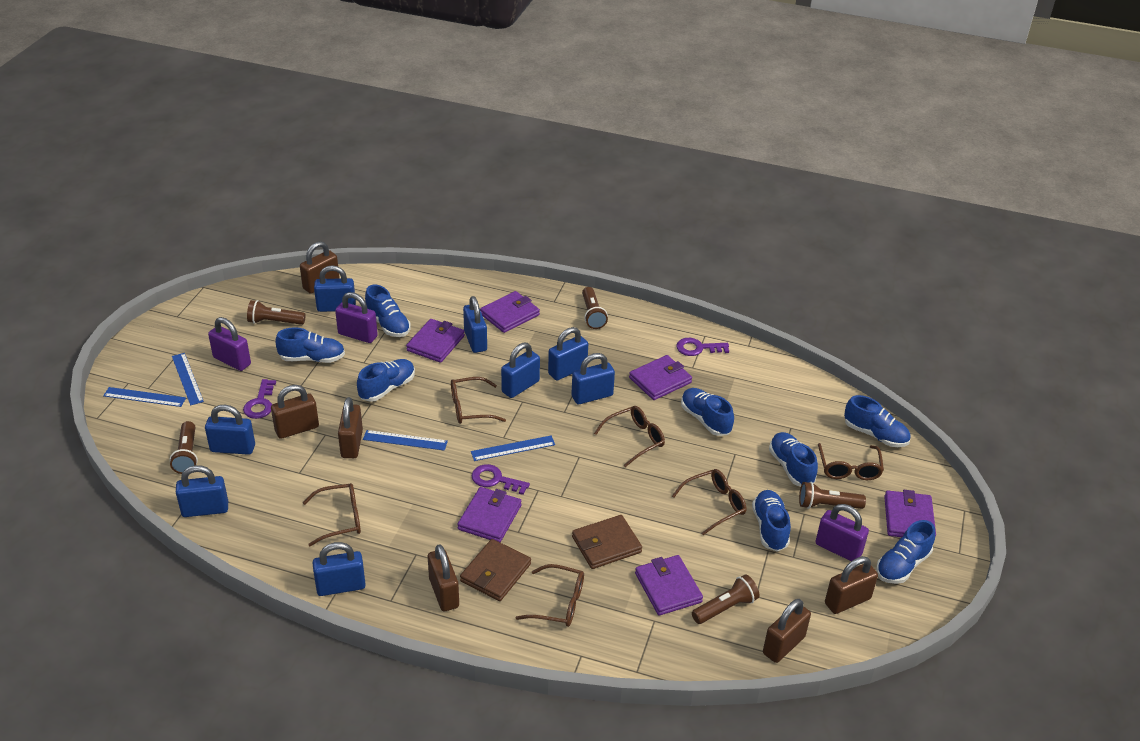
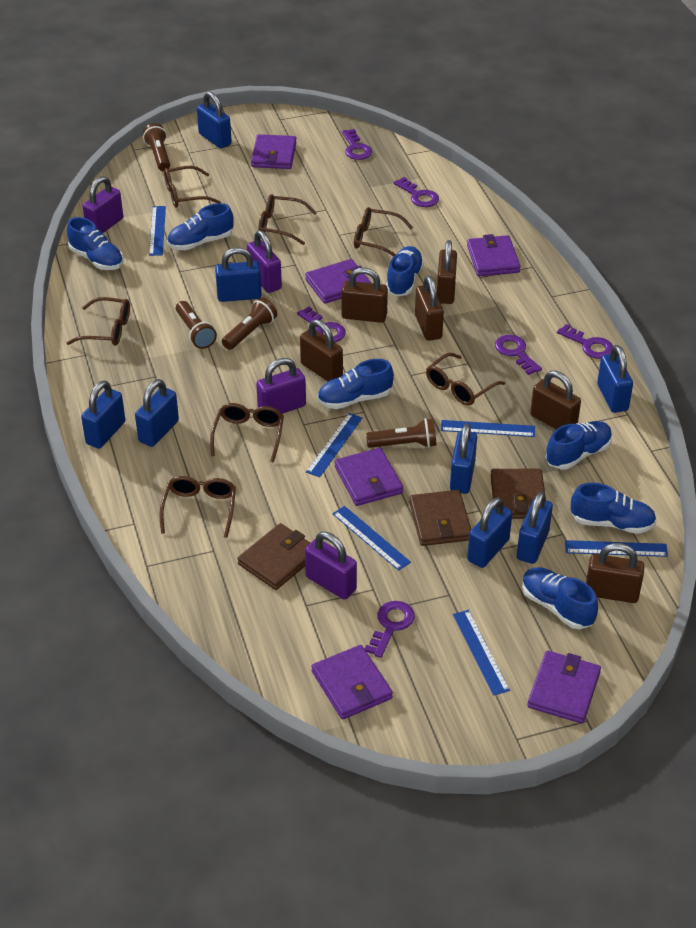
blue ruler: [103,387,186,407] [172,353,204,406] [363,430,448,451] [471,436,555,461] = 4 -> [149,206,166,256] [306,413,362,477] [332,506,411,571] [441,420,535,437] [453,610,510,696] [565,540,668,557] = 6
blue shoe: [275,327,345,363] [357,359,415,402] [365,285,411,337] [681,388,734,436] [752,490,791,552] [769,432,818,486] [844,395,910,447] [876,520,935,584] = 8 -> [67,217,124,270] [167,203,234,250] [317,359,394,409] [386,246,424,296] [522,567,598,629] [546,421,612,469] [571,483,656,534] = 7
brown flashlight: [170,421,198,474] [247,300,306,325] [582,287,608,329] [692,574,759,624] [799,482,866,509] = 5 -> [143,123,170,171] [176,301,217,349] [222,297,277,350] [366,418,436,448] = 4
brown glasses: [303,483,361,547] [451,377,506,424] [516,564,584,627] [594,406,665,467] [672,469,746,535] [818,443,884,480] = 6 -> [67,297,130,345] [159,476,236,538] [164,166,221,208] [210,403,284,463] [258,194,317,245] [354,207,413,257] [426,353,505,406] = 7
brown wallet: [460,539,531,601] [572,515,642,569] = 2 -> [237,523,310,590] [409,490,471,546] [491,469,546,519] = 3
purple key: [243,379,276,419] [472,464,530,495] [677,338,729,356] = 3 -> [297,307,346,343] [342,129,372,160] [365,601,415,658] [394,177,439,207] [495,335,542,375] [557,324,613,359] = 6
purple padlock: [208,317,251,371] [335,292,378,343] [815,504,869,561] = 3 -> [83,176,123,233] [247,230,282,293] [256,358,306,414] [305,532,357,600] = 4

